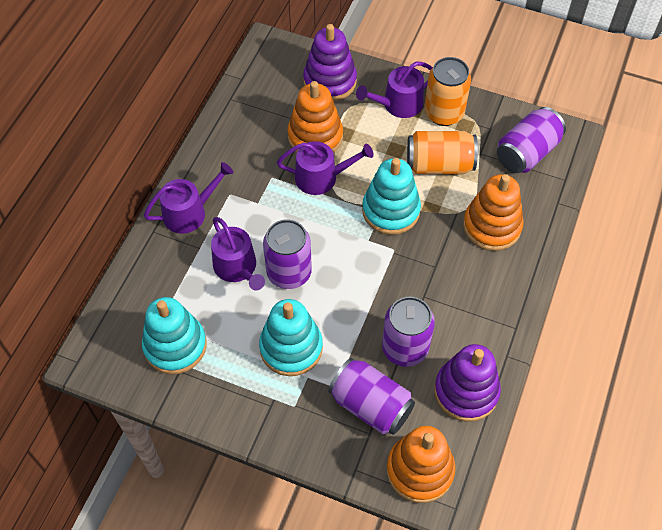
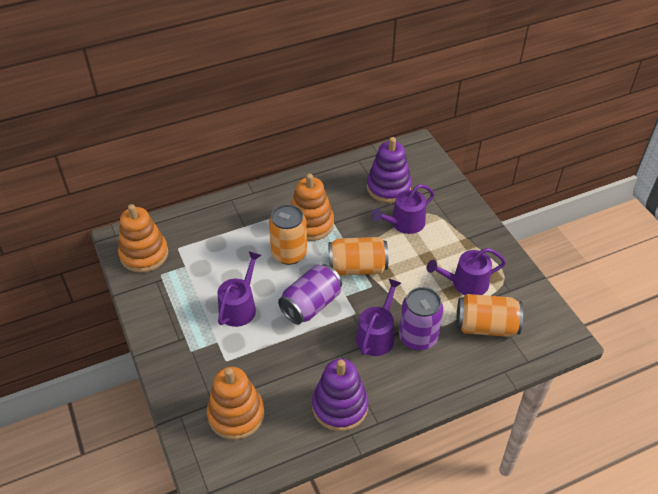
orange can: [407,131,478,174] [424,57,471,126] = 2 -> [269,204,307,265] [329,237,388,276] [456,294,523,337] = 3
purple can: [263,219,312,289] [329,358,415,435] [382,297,435,367] [497,107,566,173] = 4 -> [278,264,342,325] [399,287,443,350] = 2
turquoise stacking toy: [142,297,207,374] [259,299,323,376] [362,158,421,235] = 3 -> none = 0

